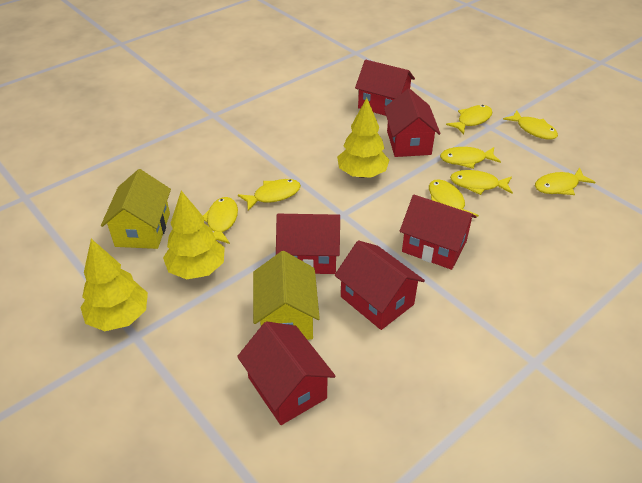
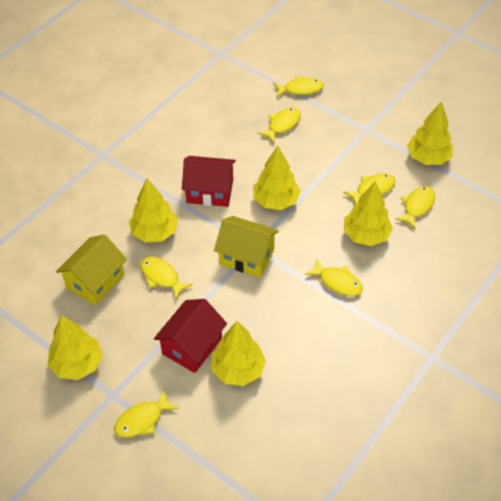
red house: [237,321,335,425] [276,214,340,274] [335,240,425,330] [355,60,415,116] [384,88,441,157] [400,195,477,270] = 6 -> [154,299,227,373] [182,156,236,207] = 2
yellow fish: [203,197,238,244] [238,179,301,211] [429,179,479,217] [440,147,501,169] [446,105,492,134] [450,170,513,195] [503,110,558,140] [535,167,595,195] = 8 -> [114,390,178,438] [140,257,193,299] [257,108,301,143] [273,76,324,98] [305,259,363,296] [343,173,395,204] [395,186,435,229] = 7
yellow tree: [80,239,148,331] [163,191,225,280] [337,98,389,178] = 3 -> [48,315,103,380] [129,178,178,243] [212,321,266,386] [253,146,301,210] [344,181,393,246] [407,101,453,165] = 6

